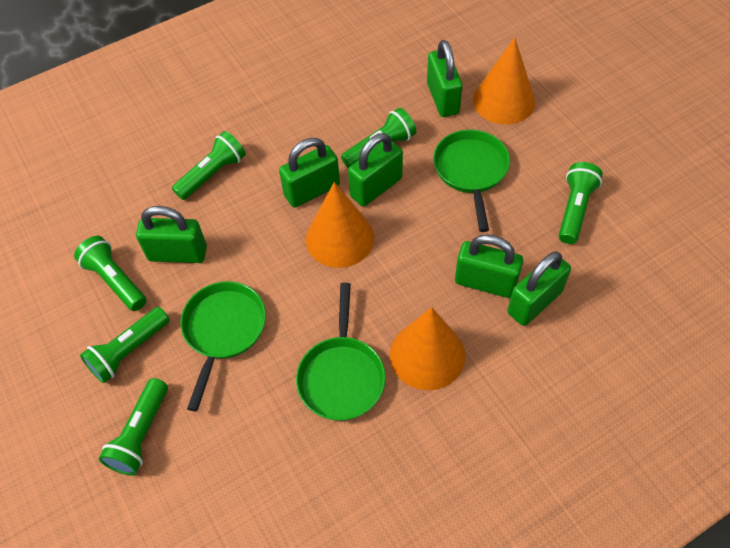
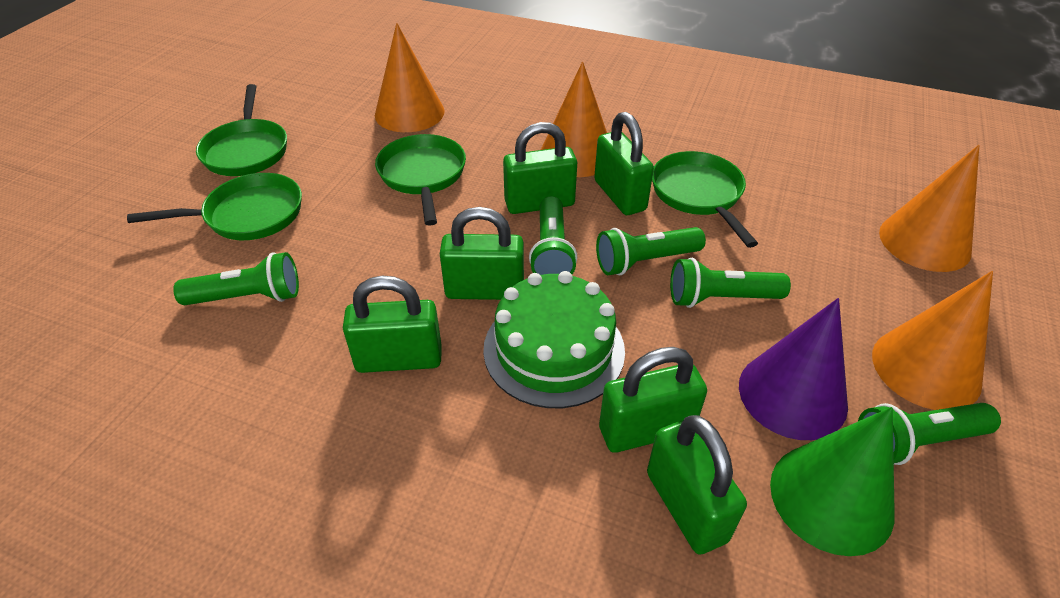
green cake: none = 0 -> [483,271,625,408] = 1
green cone: none = 0 -> [770,407,895,556] = 1
green flashlight: [74,236,147,311] [80,307,170,383] [99,378,168,475] [172,131,246,200] [341,108,416,168] [559,162,603,244] = 6 -> [173,252,299,305] [529,196,577,275] [596,227,706,275] [670,258,791,308] [858,403,1001,465] = 5
green pan: [180,281,266,411] [296,283,386,421] [433,130,510,232] = 3 -> [127,173,302,240] [196,84,287,176] [375,134,466,226] [652,151,758,248] = 4
orange cone: [306,182,374,268] [390,307,465,390] [473,38,535,124] = 3 -> [375,23,445,132] [541,61,607,177] [872,271,993,410] [879,145,979,272] = 4
purple cone: none = 0 -> [739,298,848,440] = 1

